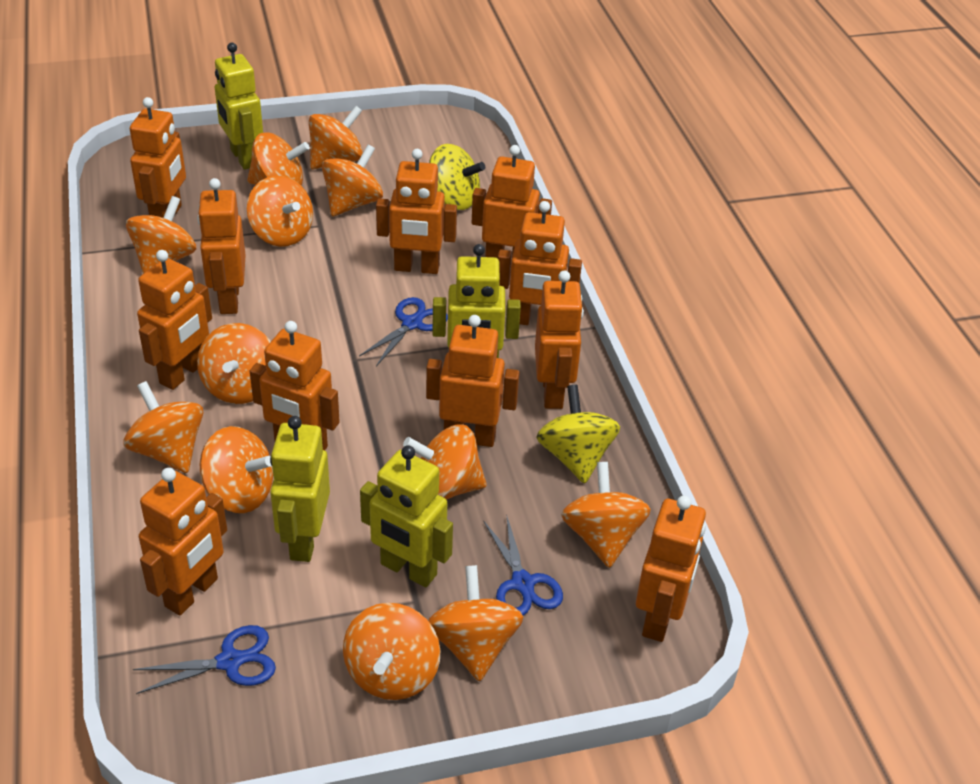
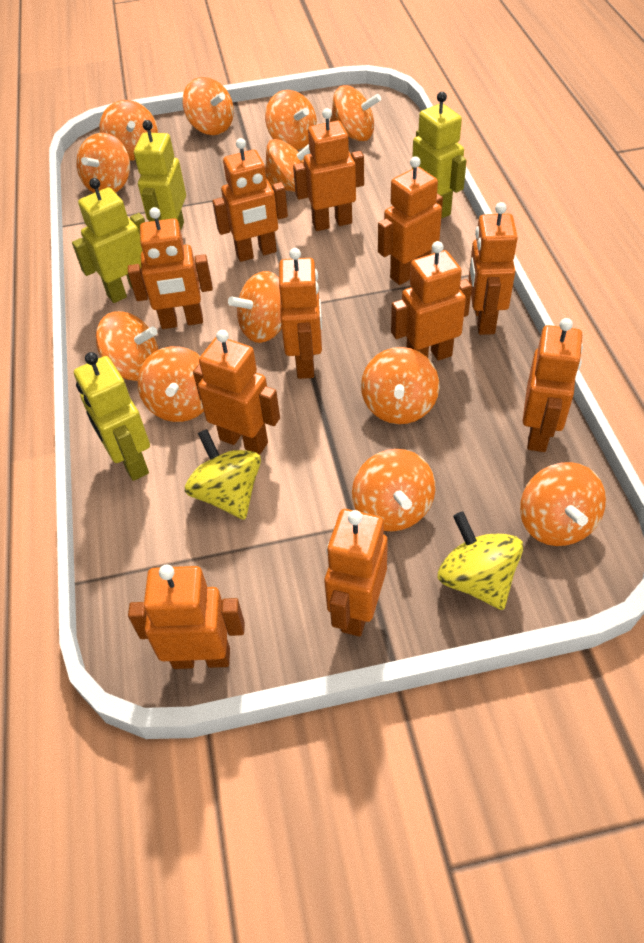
blue scissors: [133,625,276,694] [359,297,448,366] [483,514,563,616] = 3 -> none = 0

